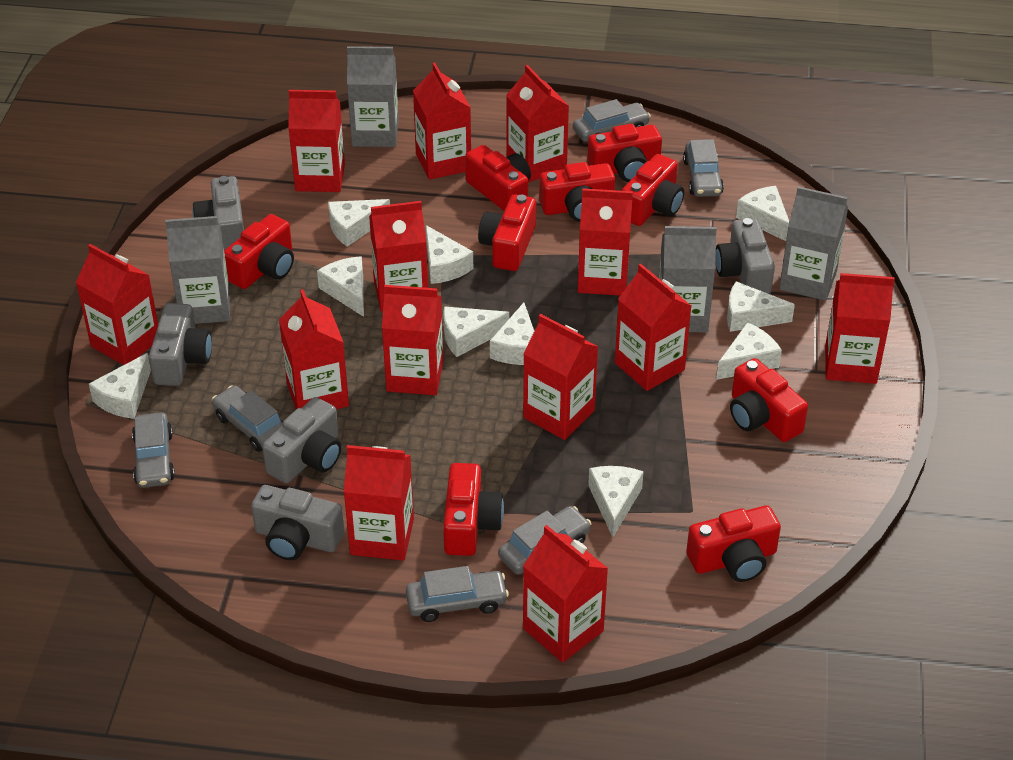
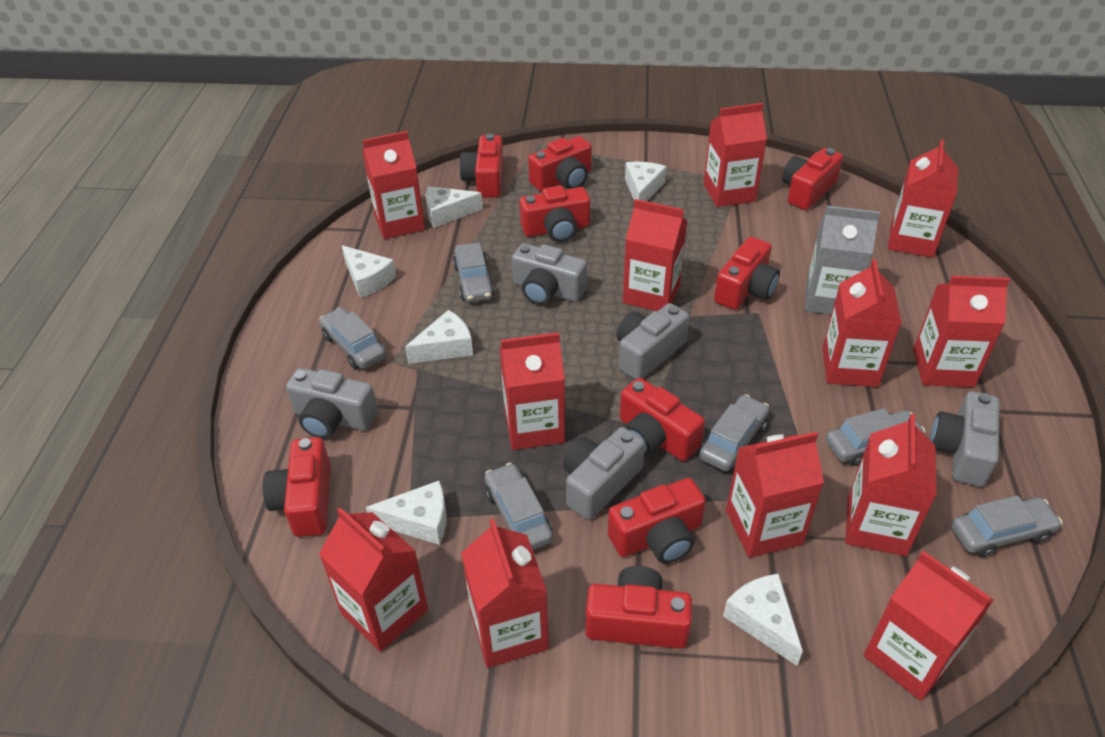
grey carton: [165,216,230,324] [347,46,399,147] [659,226,717,333] [779,186,848,301] = 4 -> [805,206,880,315] = 1
red carton: [76,244,158,365] [279,289,349,409] [288,90,345,192] [344,445,414,561] [369,201,428,311] [382,285,444,395] [413,63,471,180] [506,65,569,182] [523,314,598,440] [523,525,608,663] [578,188,633,296] [615,264,691,391] [825,273,895,384] = 13 -> [319,507,428,652] [362,131,425,239] [461,519,549,668] [500,332,565,450] [623,199,687,311] [703,103,767,207] [726,432,824,558] [822,259,902,387] [845,414,937,556] [864,551,993,701] [888,139,958,258] [913,276,1010,388] = 12
white cheese: [89,353,151,419] [317,256,364,317] [328,199,390,247] [426,225,473,284] [443,307,509,357] [490,303,534,365] [588,466,644,537] [716,322,782,380] [727,281,795,332] [736,186,789,241] = 10 -> [342,245,396,298] [366,481,447,545] [405,310,473,364] [426,186,483,228] [625,162,666,201] [723,574,803,666] = 6

